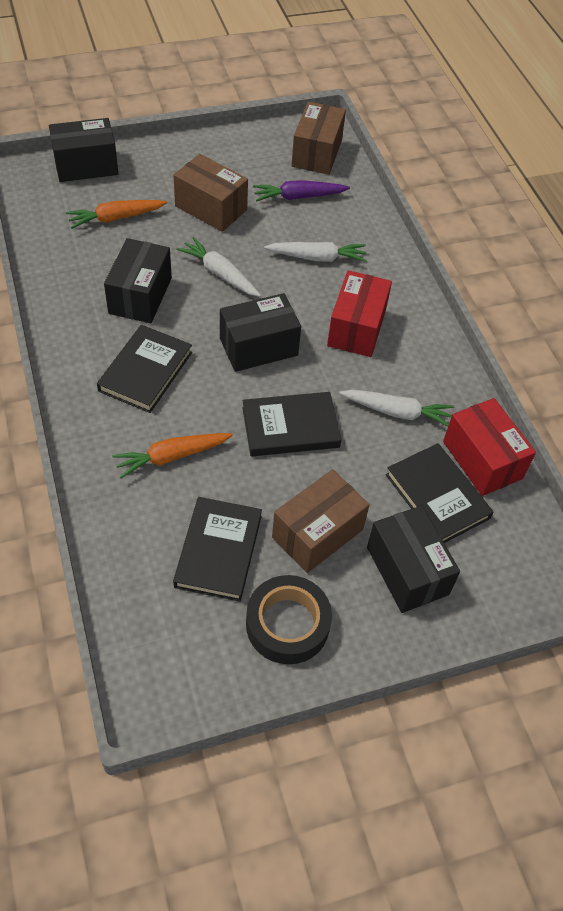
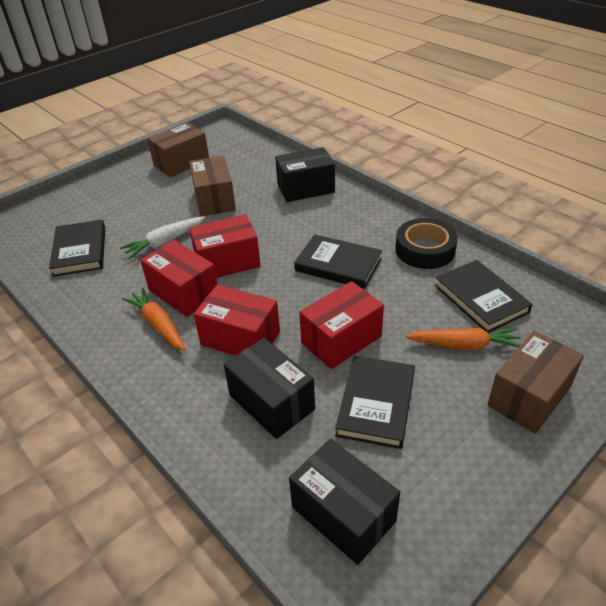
black box: [49,118,118,182] [104,238,172,323] [220,293,301,372] [367,506,460,613] = 4 -> [224,338,315,439] [275,147,335,202] [289,439,400,565] = 3
purple carrot: [253,180,350,201] = 1 -> none = 0
red box: [327,270,392,357] [443,398,536,496] = 2 -> [140,240,218,317] [189,214,261,278] [194,285,280,356] [299,281,384,369] = 4
white carrot: [177,237,261,297] [264,242,367,262] [339,390,454,426] = 3 -> [120,216,205,259] = 1

